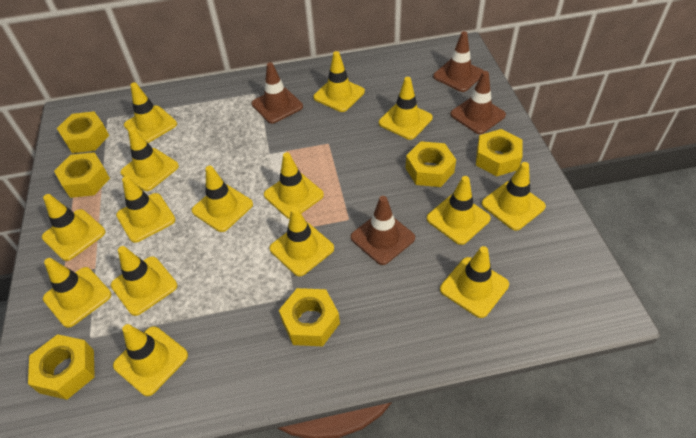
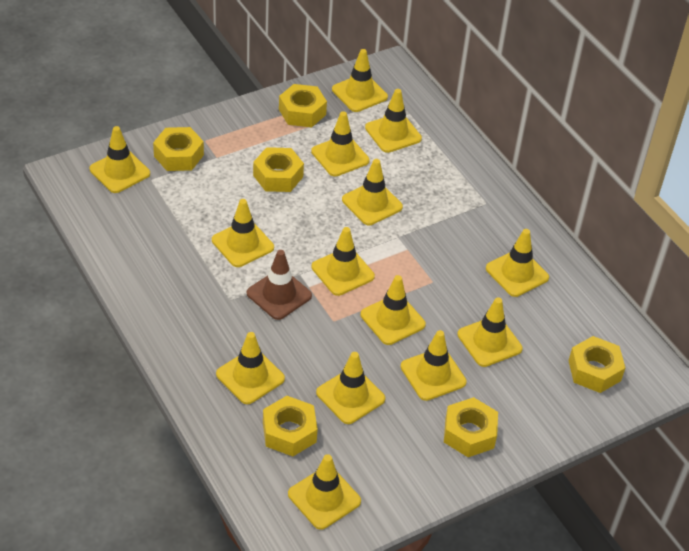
brown traffic cone: [252,62,303,124] [351,196,415,265] [433,31,483,92] [450,71,506,134] = 4 -> [247,250,312,320] = 1
yellow traffic cone: [42,194,105,261] [43,258,111,328] [111,246,177,316] [113,324,188,396] [116,176,175,243] [120,127,179,191] [124,82,177,143] [192,166,253,232] [264,152,324,219] [269,207,334,276] [313,51,365,112] [379,77,433,140] [427,176,491,245] [440,246,509,318] [482,162,546,231] = 15 -> [90,126,150,193] [212,199,274,267] [216,332,285,404] [288,454,361,530] [311,111,370,177] [312,227,375,296] [316,352,385,424] [332,49,388,112] [342,159,403,225] [360,275,426,345] [365,89,422,153] [401,330,467,401] [457,297,523,367] [486,229,549,297] = 14

